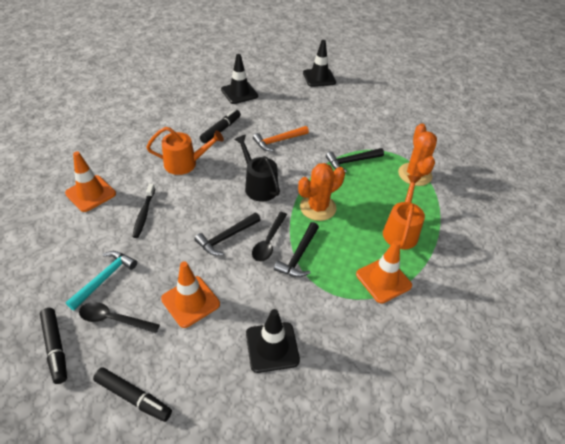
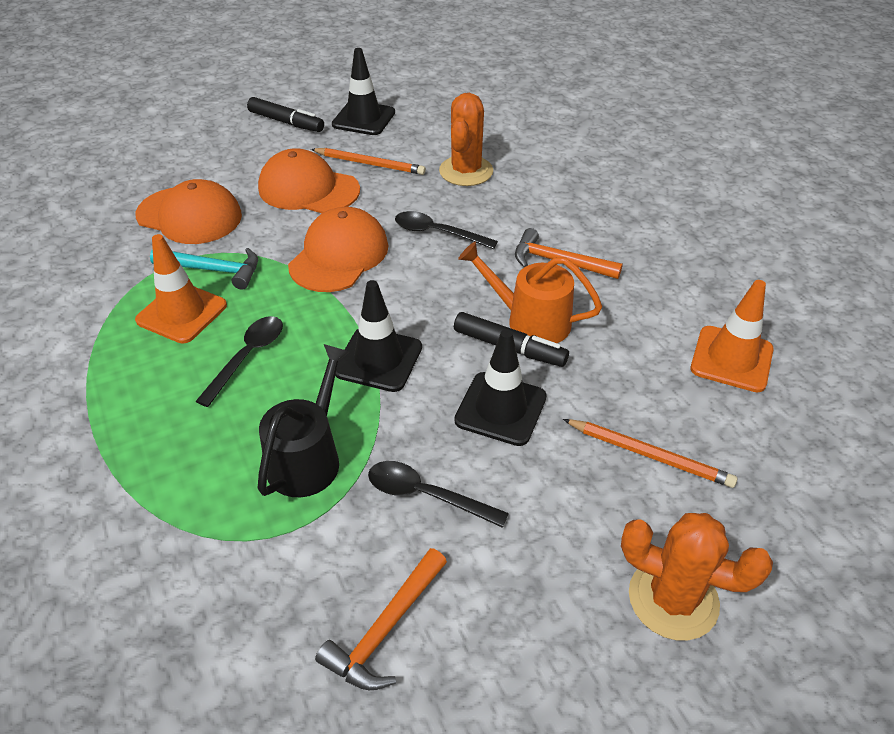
black hammer: [194,213,261,256] [274,222,319,277] [326,148,384,172] = 3 -> none = 0
black marker: [40,308,67,384] [93,367,172,422] [200,109,241,143] = 3 -> [247,97,324,132] [454,312,569,367] = 2
black spoon: [79,302,160,333] [252,212,287,262] = 2 -> [196,316,283,407] [368,461,509,528] [395,211,498,249] = 3
black toothbrush: [132,184,155,238] = 1 -> none = 0
orange cap: none = 0 -> [136,179,242,244] [258,148,360,213] [288,207,388,292] = 3
orange hammer: [253,126,309,152] = 1 -> [315,548,447,690] [515,228,623,279] = 2
orange pencil: none = 0 -> [311,148,426,175] [563,419,738,488] = 2
orange traffic cone: [65,151,116,212] [161,261,220,328] [356,240,412,304] = 3 -> [135,234,227,344] [690,280,774,392] = 2
orange watering can: [146,127,224,175] [383,175,425,249] = 2 -> [458,242,602,343] = 1

